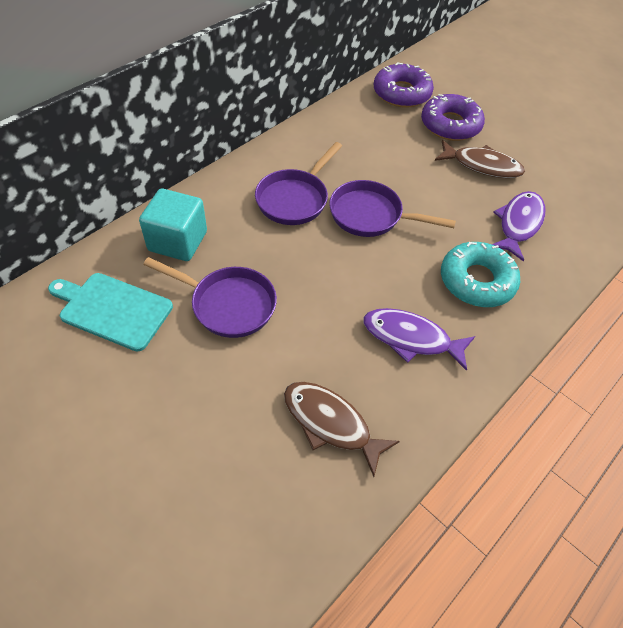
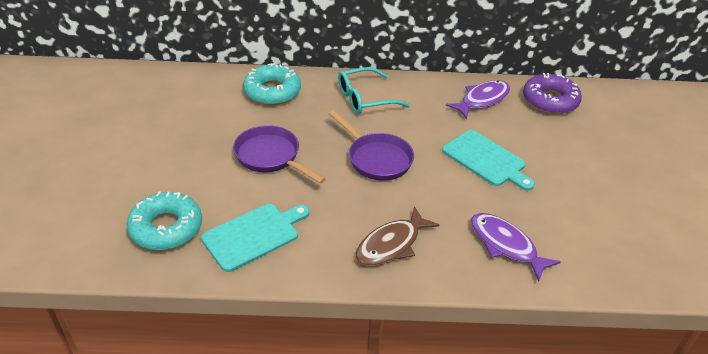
brown fish: [284,382,400,477] [435,140,525,178] = 2 -> [356,206,439,266] = 1
purple donut: [374,62,434,108] [421,94,485,141] = 2 -> [523,73,582,114] = 1
purple pan: [143,257,277,338] [255,142,342,225] [329,180,456,237] = 3 -> [233,125,326,184] [329,110,414,181] = 2
turquoise cube: [139,189,207,261] = 1 -> none = 0
turquoise cutting board: [48,273,173,352] = 1 -> [201,204,309,272] [442,130,535,191] = 2
turquoise donut: [441,242,520,307] = 1 -> [127,191,202,250] [243,63,301,105] = 2
turquoise glasses: none = 0 -> [338,67,410,114] = 1

